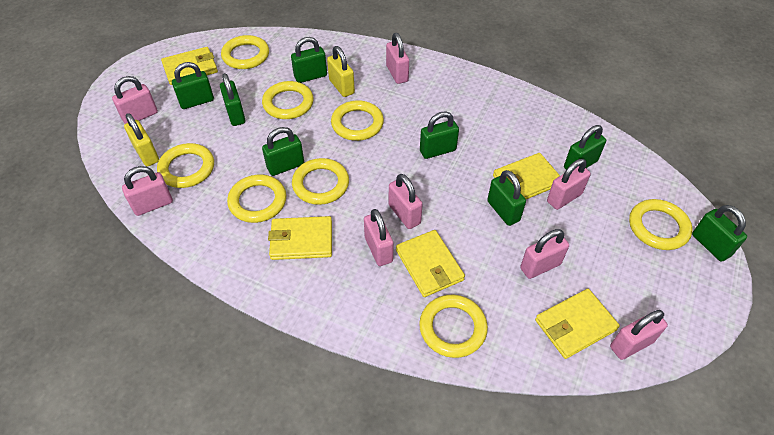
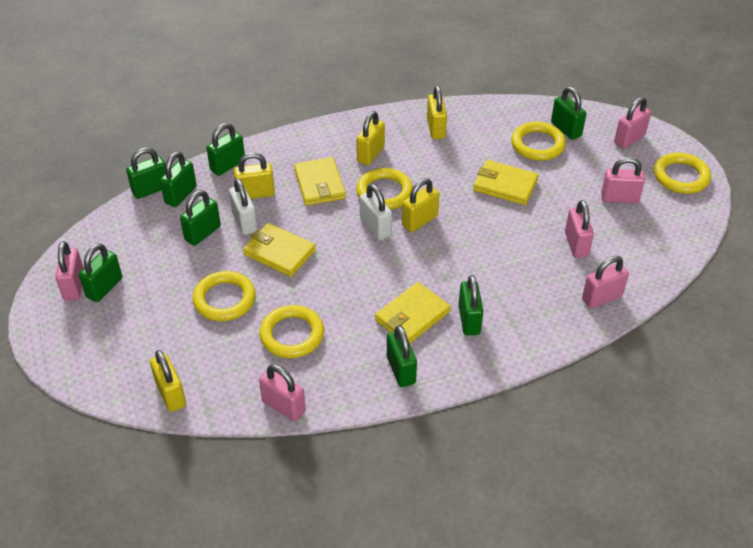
pink padlock: [112,76,158,124] [122,166,173,216] [364,209,394,266] [386,33,409,84] [389,174,423,229] [520,229,569,279] [547,159,591,210] [610,310,668,360] = 8 -> [55,241,84,301] [259,364,306,421] [565,200,594,258] [582,256,629,308] [601,157,645,203] [614,97,651,149] = 6
white padlock: none = 0 -> [229,178,257,235] [360,184,392,240] = 2
yellow padlock: [124,113,159,167] [327,46,355,97] = 2 -> [150,350,186,412] [234,152,275,199] [356,111,385,165] [402,178,439,232] [427,85,447,139] = 5
yellow ring: [157,143,214,188] [221,35,269,69] [227,175,286,223] [262,81,314,119] [292,158,349,205] [331,100,384,141] [419,295,488,358] [629,199,692,250] = 8 -> [193,271,256,321] [259,305,324,358] [356,168,413,210] [511,122,566,161] [654,153,711,194] = 5
yellow wallet: [161,47,218,85] [268,216,332,260] [396,230,465,297] [493,153,560,199] [535,289,620,359] = 5 -> [243,223,316,277] [294,157,346,206] [375,282,450,343] [473,160,539,205] = 4

